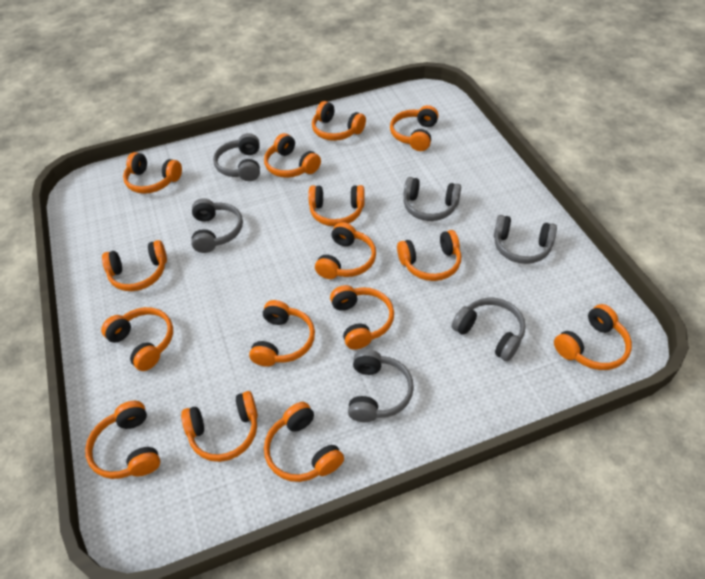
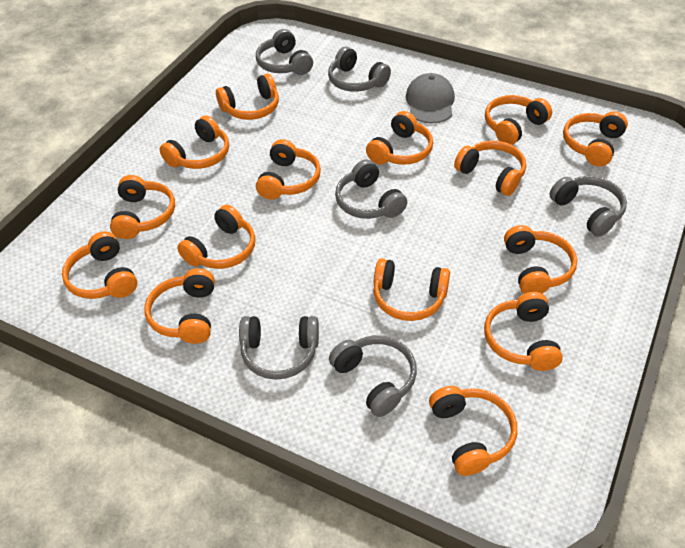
grey cap: none = 0 -> [406,73,455,124] = 1

